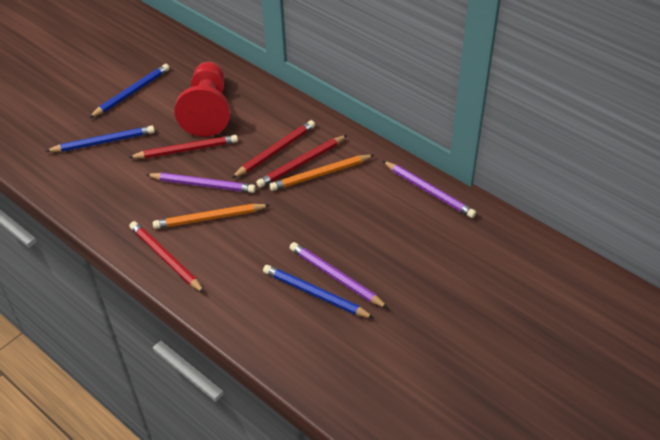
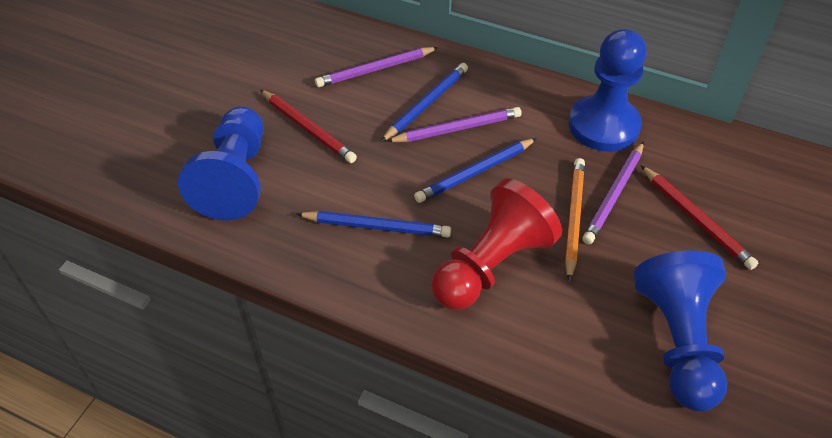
blue pawn: none = 0 -> [178,106,264,220] [569,29,647,152] [633,250,727,411] = 3
orange pencil: [153,204,270,229] [269,154,374,191] = 2 -> [565,158,585,282] = 1
red pencil: [128,135,238,159] [129,221,205,293] [232,120,315,178] [256,135,347,187] = 4 -> [261,90,357,163] [640,165,759,270] = 2

